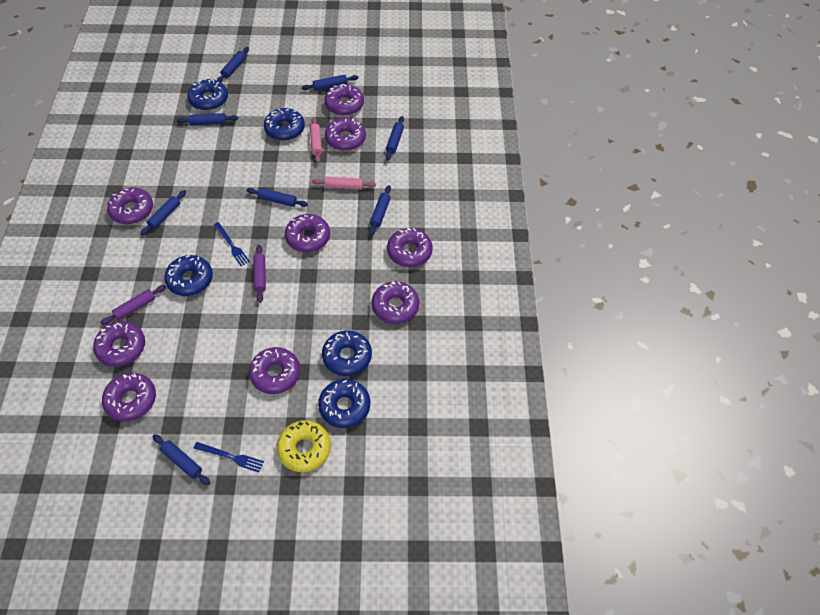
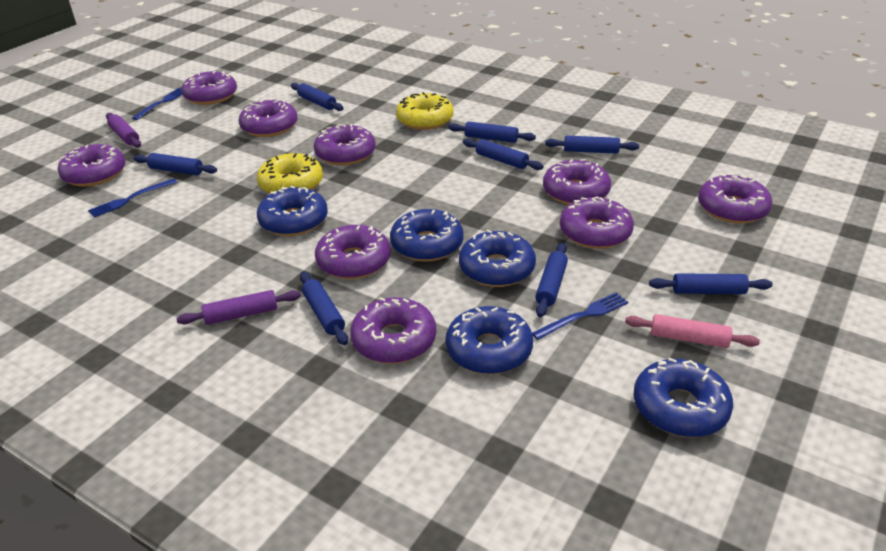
blue fork: [194,442,264,472] [214,222,250,266] = 2 -> [88,178,177,218] [132,88,182,120] [532,292,628,340] = 3
pink rolling pin: [310,117,322,163] [312,177,376,190] = 2 -> [625,314,760,348] = 1
yellow donut: [277,420,331,472] = 1 -> [257,153,323,194] [396,92,454,130] = 2

